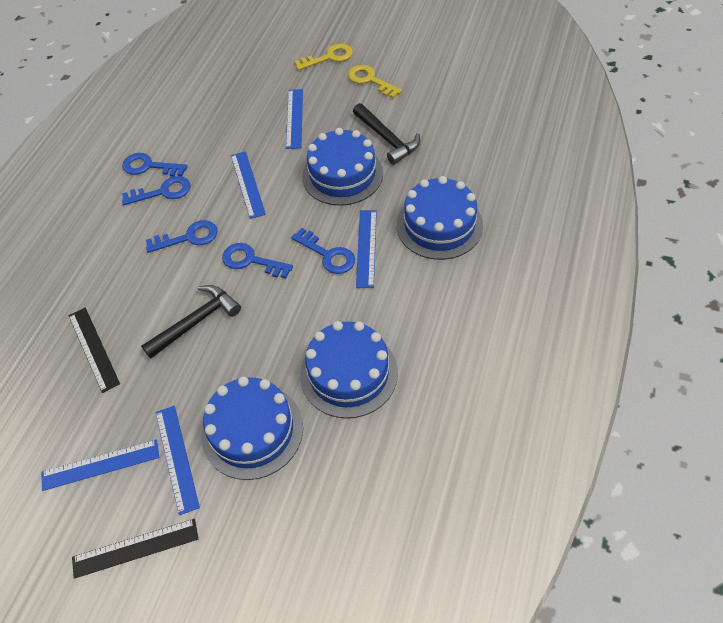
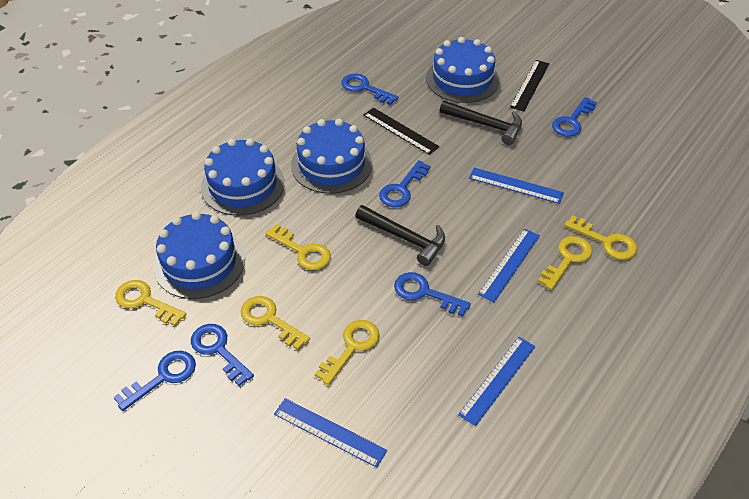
blue key: [122,153,188,177] [122,176,190,205] [146,220,218,253] [222,243,293,278] [291,228,355,274] = 5 -> [113,351,196,411] [191,324,254,386] [341,73,399,105] [379,160,430,207] [394,272,471,316] [552,97,597,137] = 6
blue ruler: [41,439,159,491] [155,406,200,515] [231,151,266,219] [286,89,303,149] [356,210,377,288] = 5 -> [274,398,387,468] [458,337,536,426] [469,168,564,204] [478,229,540,303] = 4
yellow key: [294,44,353,71] [348,65,402,98] = 2 -> [115,280,187,326] [241,296,310,350] [265,224,331,270] [315,320,380,385] [538,236,592,290] [564,215,637,260] = 6

